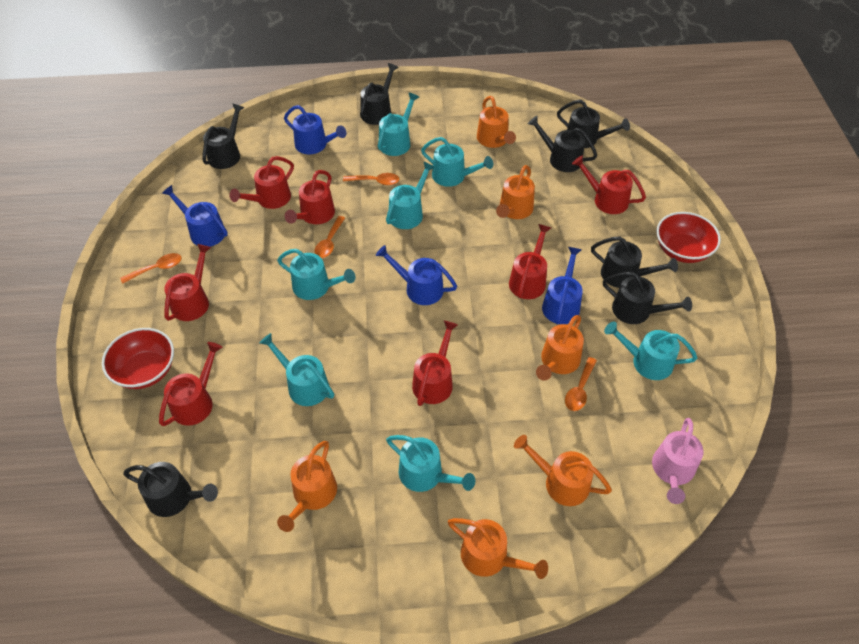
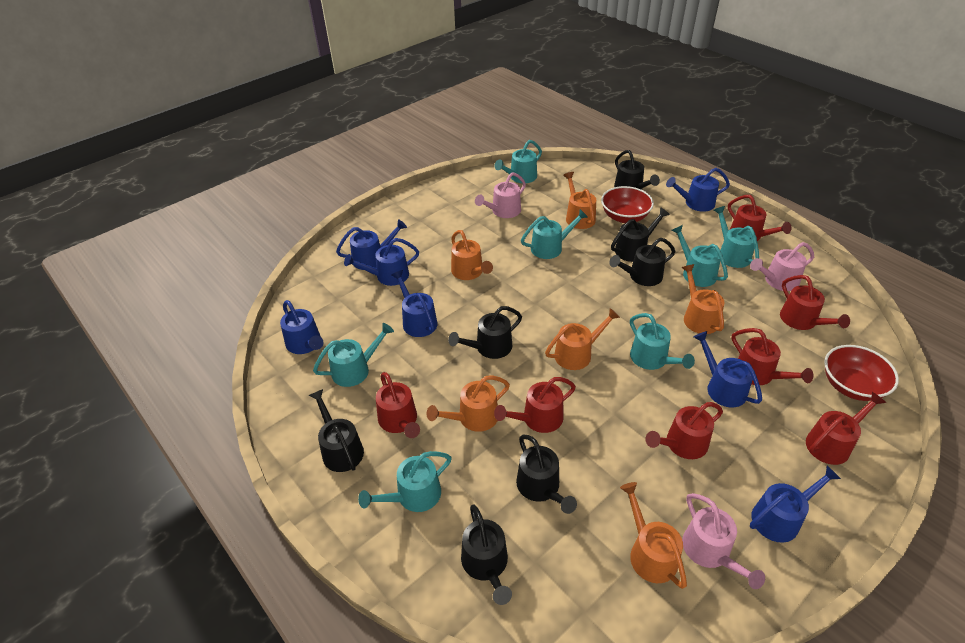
blue watering can: [162,185,228,247] [284,105,346,154] [376,245,457,305] [542,247,583,324] = 4 -> [280,300,323,354] [336,219,407,270] [344,238,419,286] [391,270,438,337] [666,168,730,212] [694,331,762,407] [750,466,841,543] = 7
orange spoon: [120,253,182,284] [315,216,345,258] [343,173,400,185] [565,357,597,411] = 4 -> none = 0
pink watering can: [652,418,704,504] = 1 -> [475,172,526,218] [682,493,765,589] [750,242,814,291] = 3

